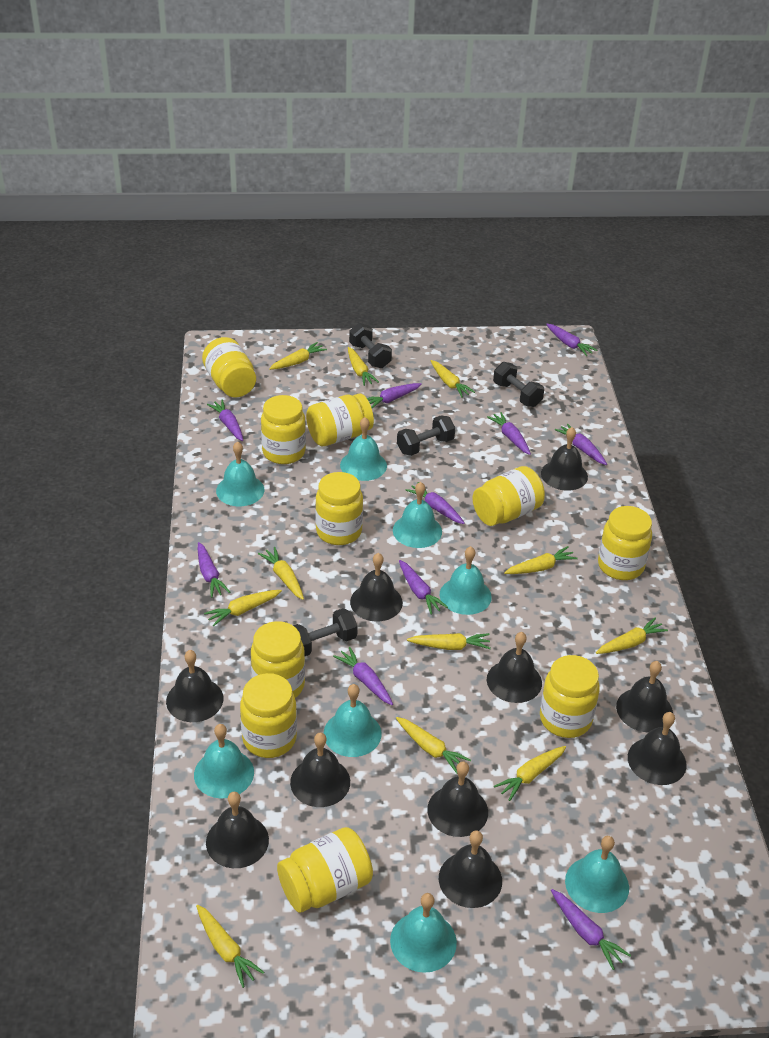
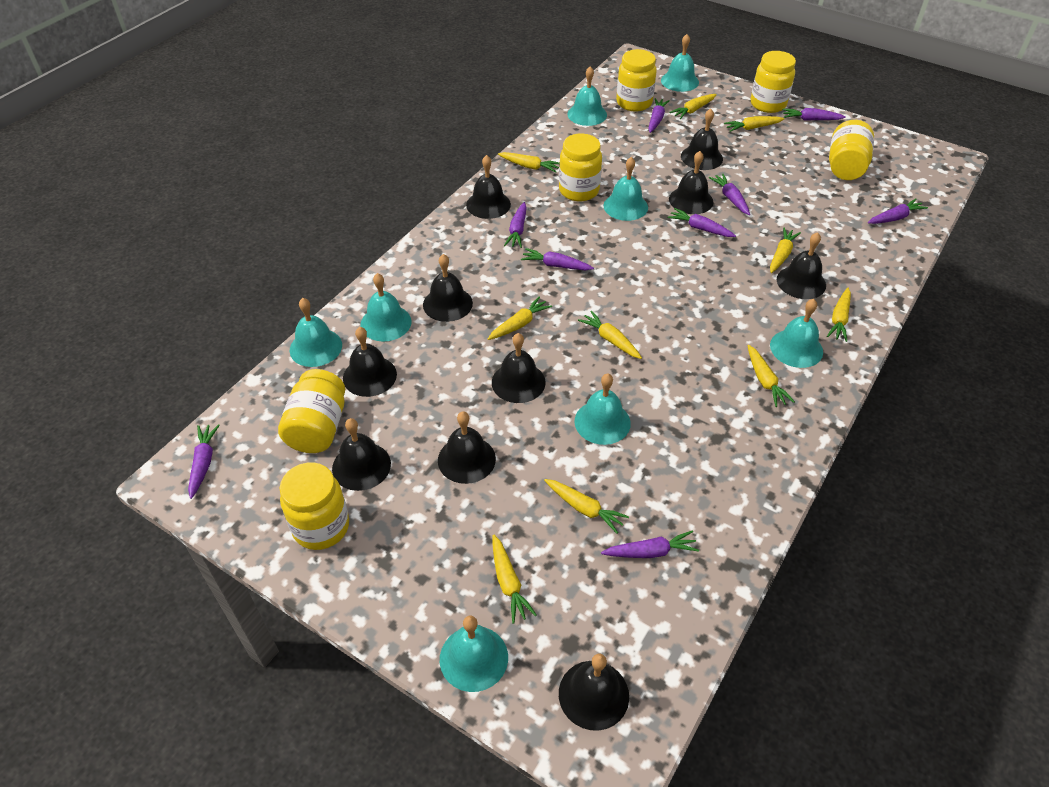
black dumbbell: [293,608,358,656] [349,323,392,368] [397,415,455,456] [493,362,544,407] = 4 -> none = 0
purple carrot: [198,542,230,598] [207,399,243,441] [333,647,393,705] [367,383,422,408] [399,560,448,615] [405,482,465,524] [487,412,531,455] [546,324,597,356] [551,889,631,970] [555,424,607,465] = 10 -> [188,424,220,499] [504,202,527,248] [521,248,594,270] [601,530,699,558] [649,98,670,133] [668,208,736,237] [709,174,750,215] [782,108,846,120] [868,199,928,224] = 9
yellow carrot: [196,905,264,988] [204,590,282,627] [258,547,304,600] [269,342,327,370] [348,347,379,386] [396,717,471,773] [407,633,491,650] [431,360,475,398] [494,746,566,801] [504,546,578,574] [596,617,668,654] = 11 -> [488,297,552,340] [493,534,537,623] [498,152,560,173] [544,479,629,533] [578,311,642,359] [669,94,717,119] [724,116,784,132] [748,345,795,407] [770,227,801,273] [827,288,851,342] = 10
yellow jar: [202,337,256,397] [240,673,297,758] [251,621,305,698] [261,395,306,464] [277,827,373,913] [306,394,374,446] [315,472,363,545] [473,466,545,526] [540,655,600,738] [598,506,652,580] = 10 -> [278,369,345,453] [280,462,349,550] [559,134,602,201] [616,49,657,111] [751,51,796,113] [829,120,874,180] = 6

